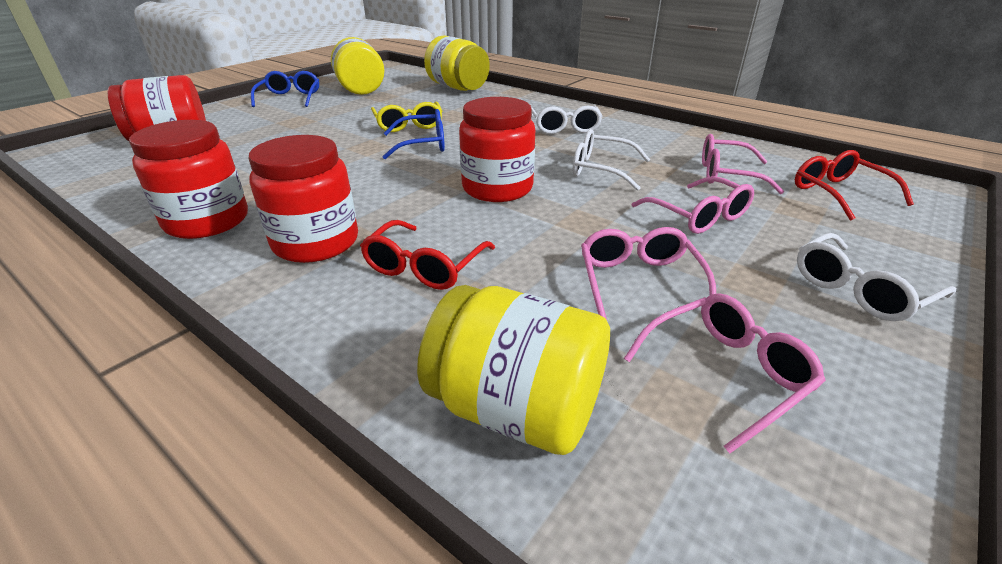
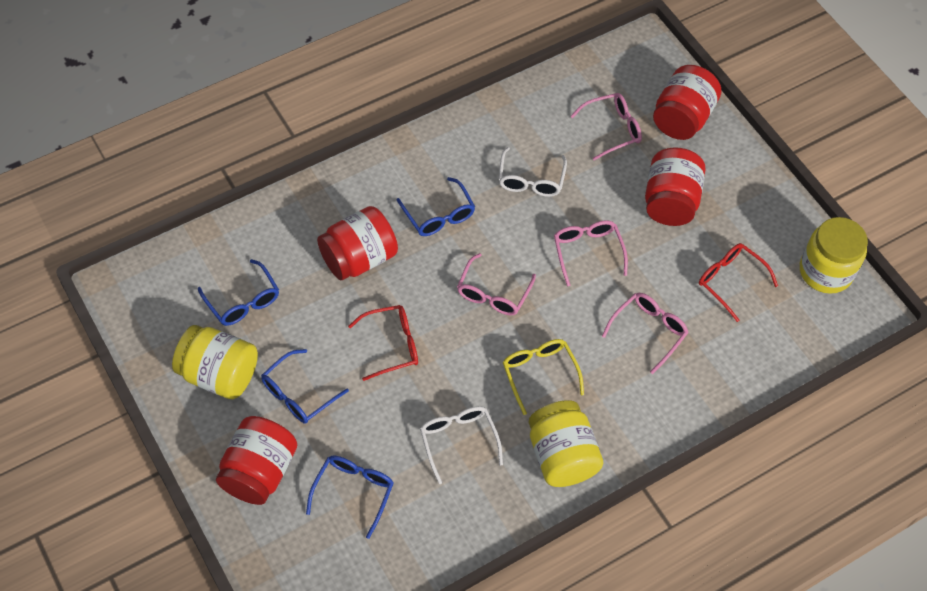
blue glasses: [251,71,319,107] [383,109,445,159] = 2 -> [198,259,279,326] [261,349,349,423] [306,456,394,539] [397,177,475,236] = 4
white glasses: [531,106,602,134] [573,129,650,191] [797,233,956,321] = 3 -> [420,406,503,484] [499,147,567,197] = 2

